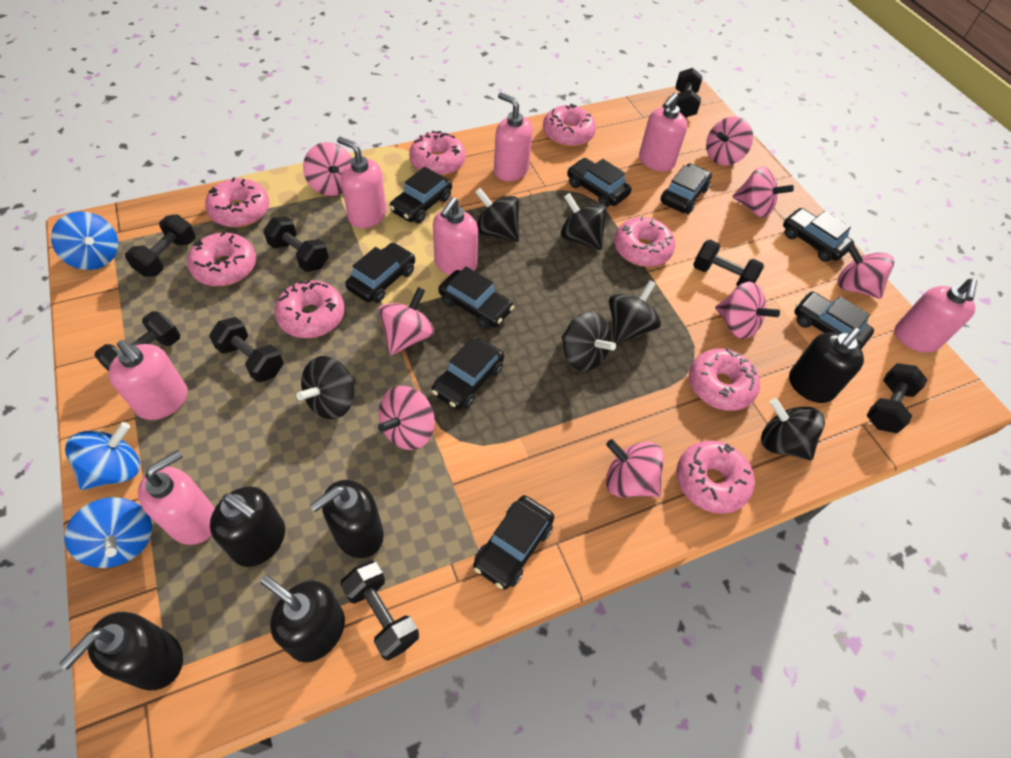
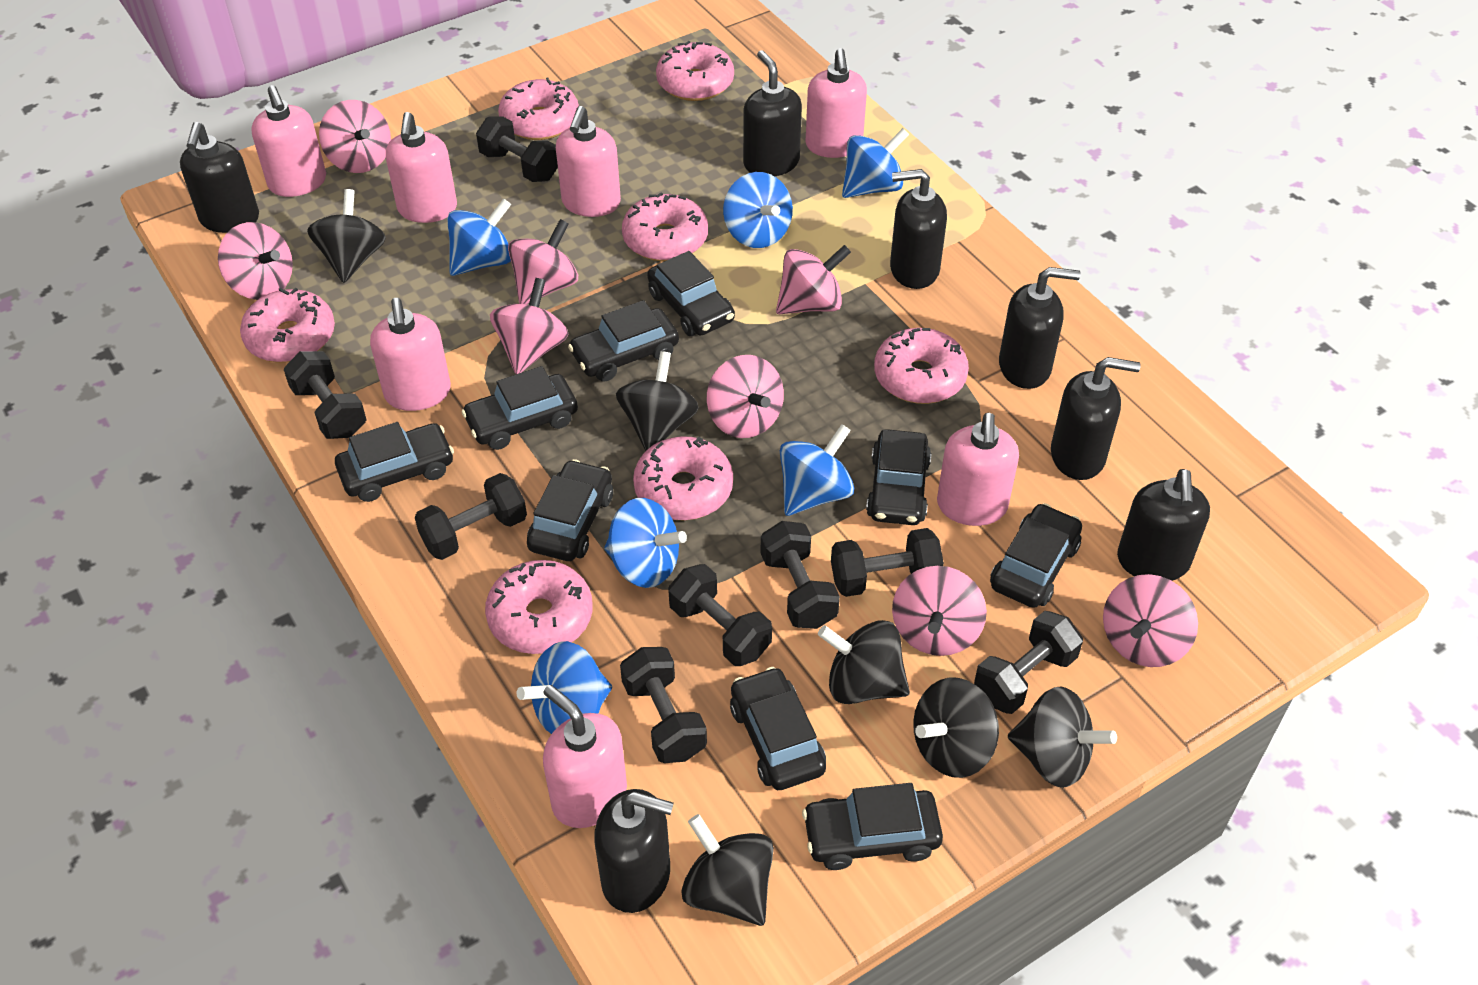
black soap dispenser: [59,612,183,690] [210,486,285,567] [260,575,345,663] [310,480,384,558] [789,328,864,403] = 5 -> [180,122,259,233] [594,789,674,913] [743,50,802,176] [890,169,947,289] [999,267,1080,389] [1051,357,1141,480] [1117,469,1210,581] = 7
blue spinning top: [51,211,118,270] [64,497,152,568] [65,422,140,490] = 3 -> [447,198,511,276] [517,641,612,734] [604,498,687,588] [723,172,793,248] [780,424,854,516] [842,128,909,198] = 6
pink donut: [187,232,256,286] [205,177,270,227] [274,280,345,338] [409,131,465,176] [543,104,596,147] [614,216,675,267] [676,440,755,514] [689,348,760,411] = 8 -> [240,288,335,363] [485,560,593,654] [498,77,579,140] [622,193,708,261] [633,436,733,521] [656,41,734,101] [874,328,969,404] = 7

